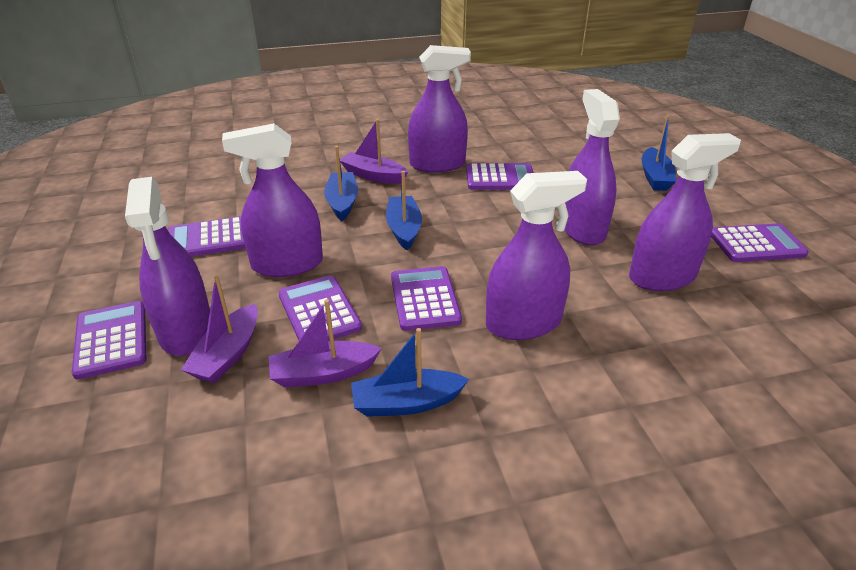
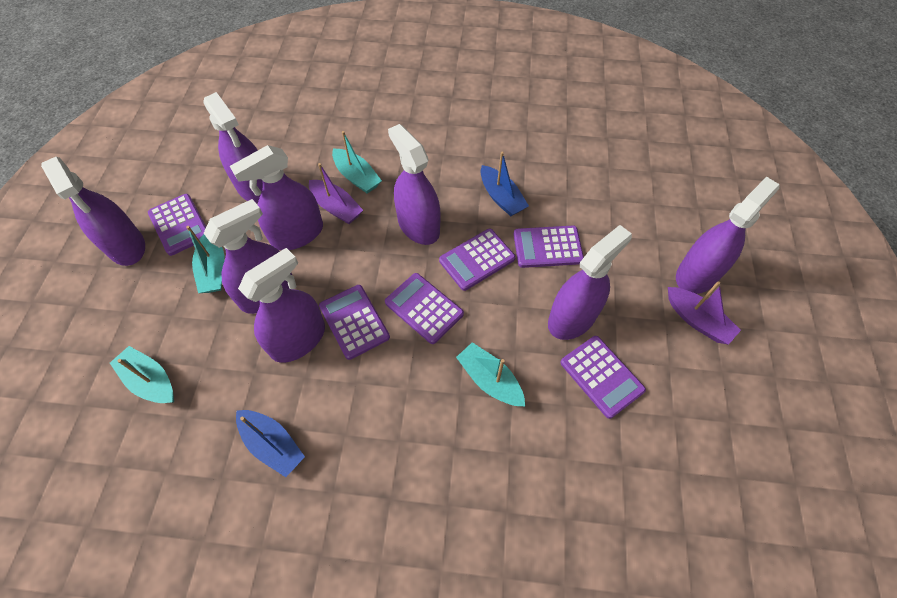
blue boat: [324,146,358,221] [351,328,469,417] [386,171,422,251] [642,115,676,191] = 4 -> [236,410,305,477] [481,151,529,216] = 2
purple boat: [181,276,258,383] [269,299,382,388] [340,119,408,184] = 3 -> [309,163,363,224] [668,281,741,345] = 2
purple spray bottle: [125,177,210,356] [222,123,323,277] [408,45,471,173] [486,171,587,340] [565,89,620,245] [629,133,741,291] = 6 -> [41,157,145,266] [203,92,263,204] [204,199,293,314] [230,145,323,250] [238,248,325,363] [388,124,440,245] [548,225,632,340] [676,177,779,294] = 8
turquoise boat: none = 0 -> [110,346,174,403] [186,226,225,293] [332,131,382,194] [456,342,525,406] = 4

